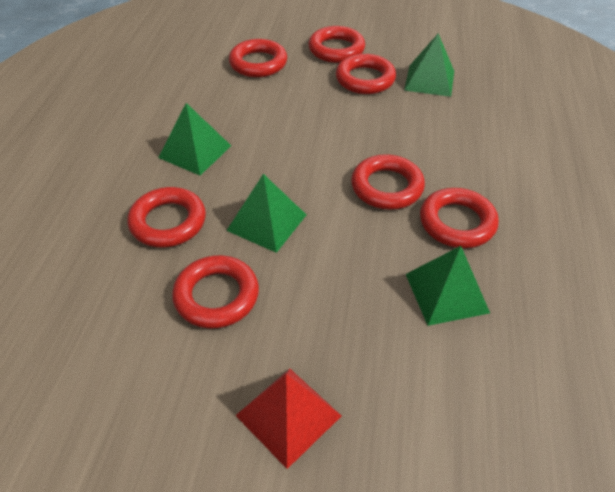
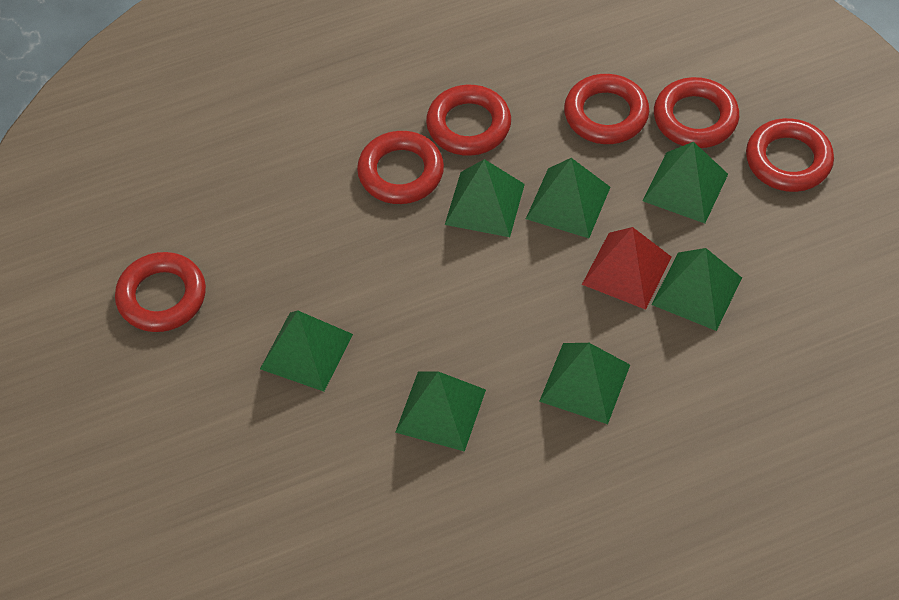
green pyramid: [158,103,231,176] [226,174,306,253] [404,33,454,97] [406,246,490,326] = 4 -> [260,310,353,392] [395,371,486,452] [445,159,525,237] [526,158,610,238] [539,343,630,424] [642,142,728,223] [651,248,742,331] = 7
red ring: [127,187,206,247] [172,255,259,328] [229,39,287,77] [308,26,365,63] [336,54,396,94] [351,154,425,210] [420,188,499,248] = 7 -> [115,252,206,332] [357,131,444,204] [426,85,511,156] [564,74,649,144] [654,77,739,148] [746,118,834,192] = 6

